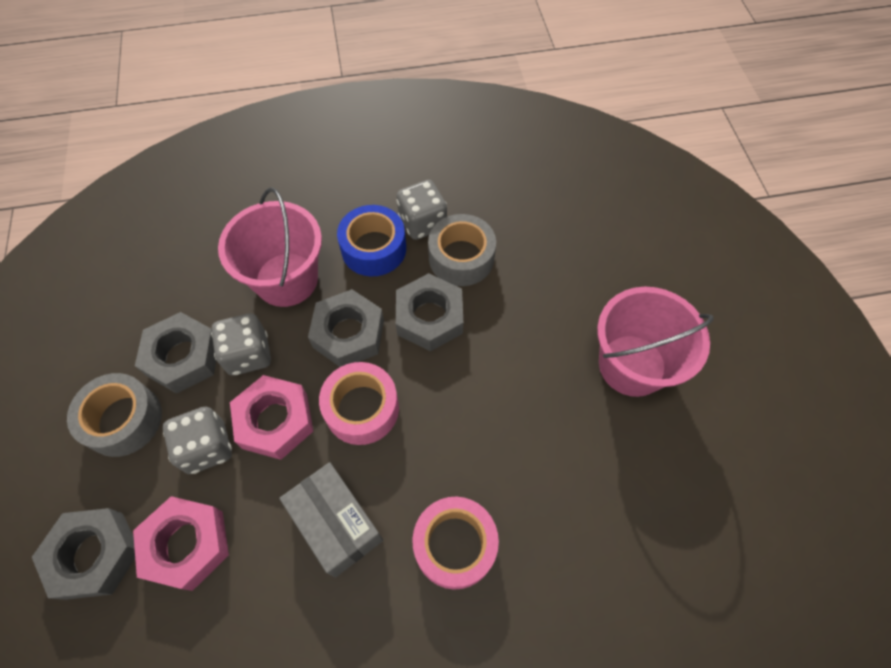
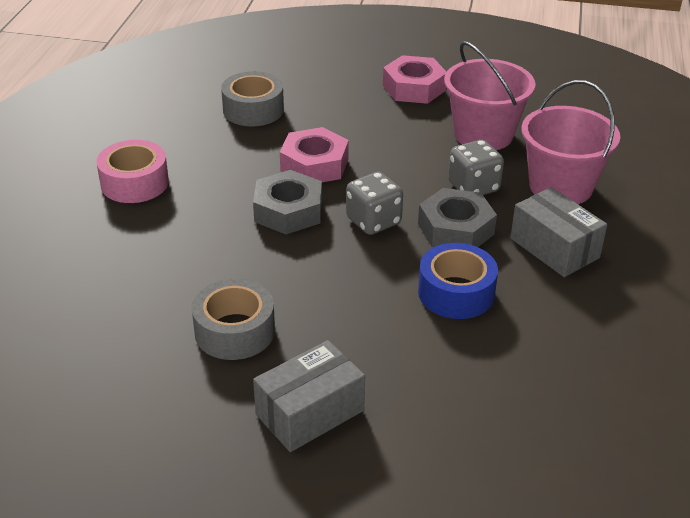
grey box: [279,462,383,577] = 1 -> [253,340,365,452] [510,187,607,277] = 2
grey dice: [163,407,232,474] [211,313,271,376] [396,180,447,240] = 3 -> [346,172,403,235] [448,140,504,195] = 2
grey nut: [32,508,135,600] [135,312,216,394] [308,289,384,367] [396,273,463,352] = 4 -> [253,170,322,234] [418,188,497,247] = 2
pink tape: [319,362,399,445] [412,497,499,590] = 2 -> [97,140,169,203] = 1

